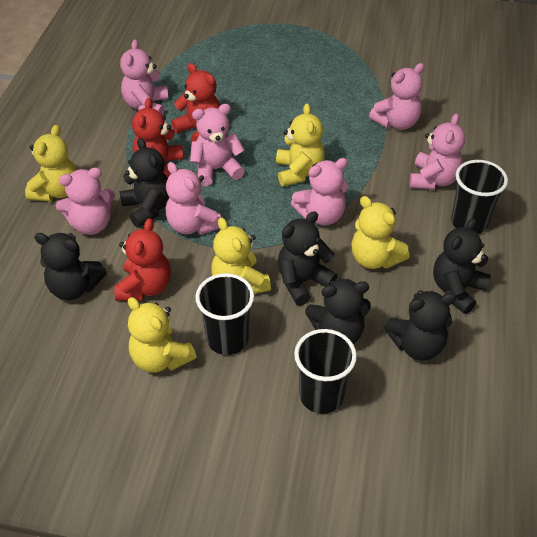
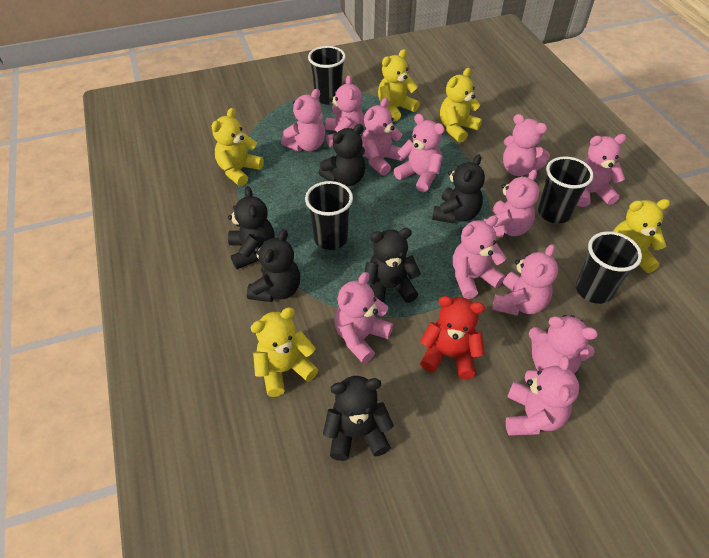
black cup: [195,273,254,355] [294,329,357,414] [451,160,508,234] = 3 -> [305,181,353,250] [308,46,346,105] [538,156,594,224] [576,231,642,304] = 4
pink teddy bear: [55,168,115,235] [120,39,169,116] [165,162,221,235] [190,104,245,186] [291,158,348,226] [369,63,425,130] [410,113,465,190] = 7 -> [281,89,325,151] [325,75,364,147] [334,272,393,364] [361,98,403,176] [394,114,445,192] [453,216,506,299] [484,169,539,238] [492,244,558,316] [503,114,550,176] [506,355,580,436] [529,315,598,374] [577,134,626,207] = 12
red teddy bear: [114,218,171,301] [132,98,183,177] [171,63,220,142] = 3 -> [420,296,485,379] = 1

